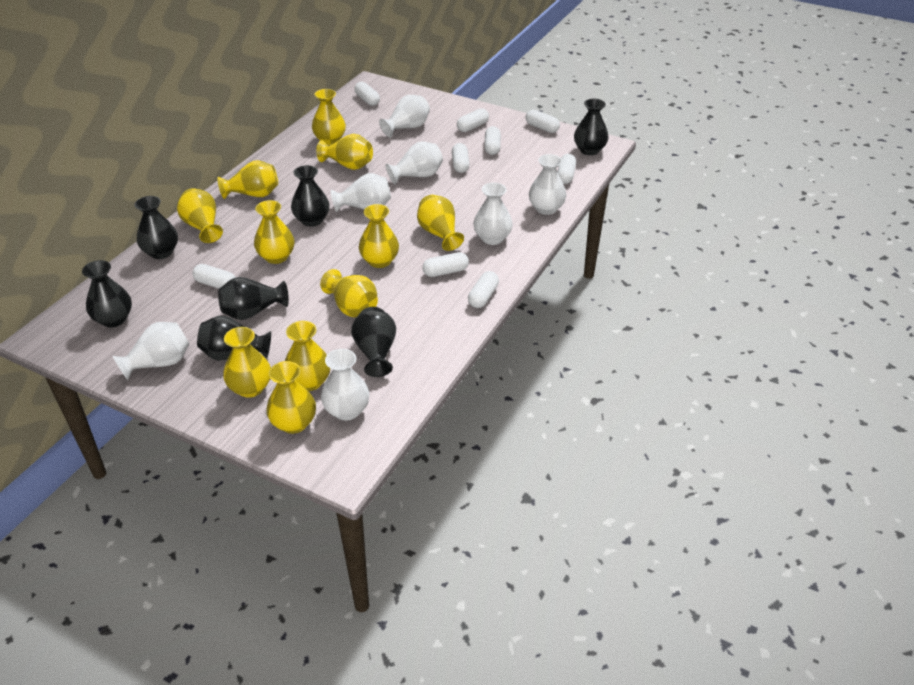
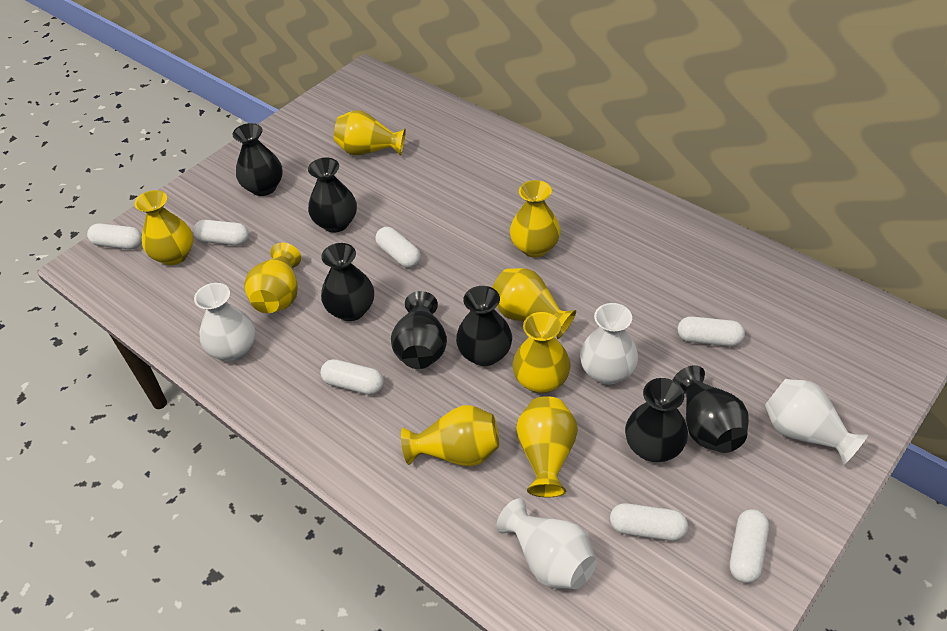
white capsule: [192,264,236,289] [354,82,380,106] [422,252,469,277] [452,143,469,173] [457,108,489,132] [468,271,499,308] [484,126,501,155] [526,110,560,133] [558,154,576,184] = 9 -> [87,224,142,249] [193,220,249,245] [321,359,384,395] [375,227,421,268] [610,503,688,541] [678,316,745,346] [730,509,769,583] = 7
white vase: [112,322,189,380] [321,349,370,421] [331,173,391,212] [379,95,430,137] [386,141,443,185] [473,183,513,245] [529,154,566,215] = 7 -> [194,283,256,362] [496,498,597,589] [580,303,638,385] [765,379,868,465] = 4
yellow vase: [177,188,223,243] [217,160,278,199] [223,327,271,398] [254,200,294,264] [266,361,316,434] [285,321,330,391] [312,89,346,145] [316,134,373,170] [320,269,378,317] [359,204,399,268] [417,195,464,251] = 11 -> [135,190,193,265] [244,243,301,313] [334,110,406,156] [401,405,499,467] [492,268,576,339] [510,180,560,257] [513,312,571,394] [516,396,578,498] = 8

